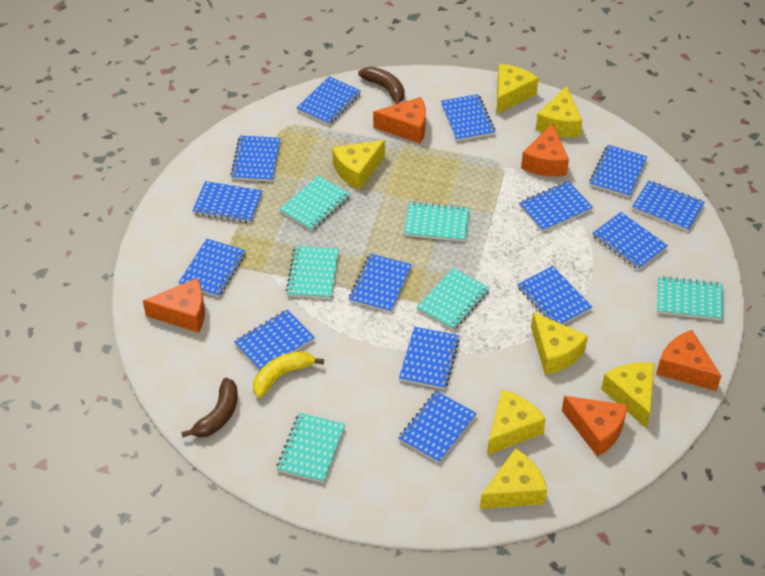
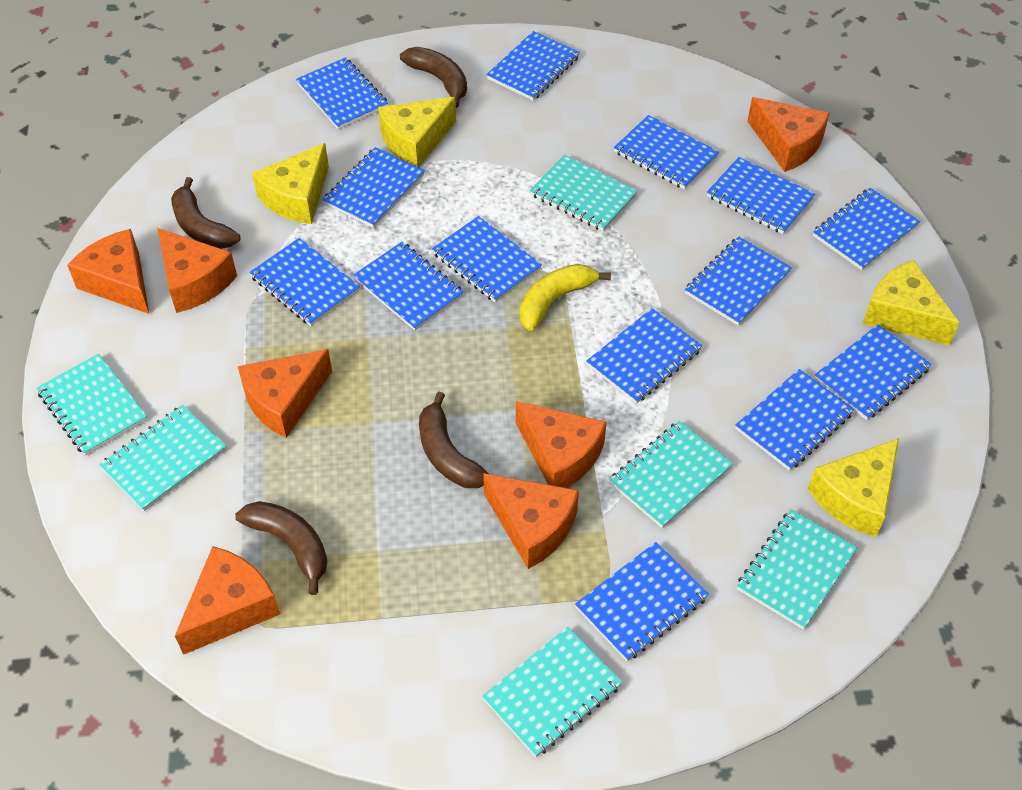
brown banana: [181,378,238,438] [358,67,405,105] = 2 -> [171,177,240,249] [235,501,328,595] [400,47,467,108] [419,392,489,488] = 4
orange cheese: [143,278,205,333] [373,97,426,144] [521,123,569,177] [562,396,628,457] [656,330,721,391] = 5 -> [67,229,149,314] [157,228,237,313] [175,546,280,655] [237,349,332,438] [483,473,579,569] [516,401,607,488] [747,97,830,172] = 7
yellow cheese: [332,140,385,190] [480,448,547,509] [487,390,546,455] [497,64,539,114] [531,312,588,374] [536,86,583,137] [601,362,654,428] = 7 -> [252,143,329,224] [378,97,456,167] [808,438,899,537] [863,260,959,346] = 4

